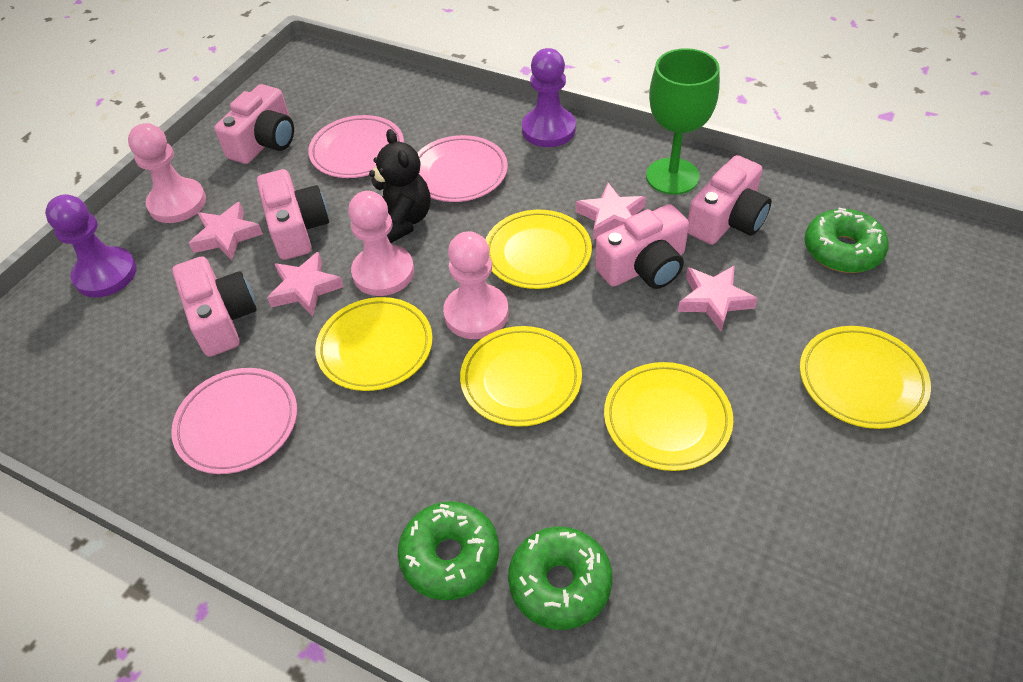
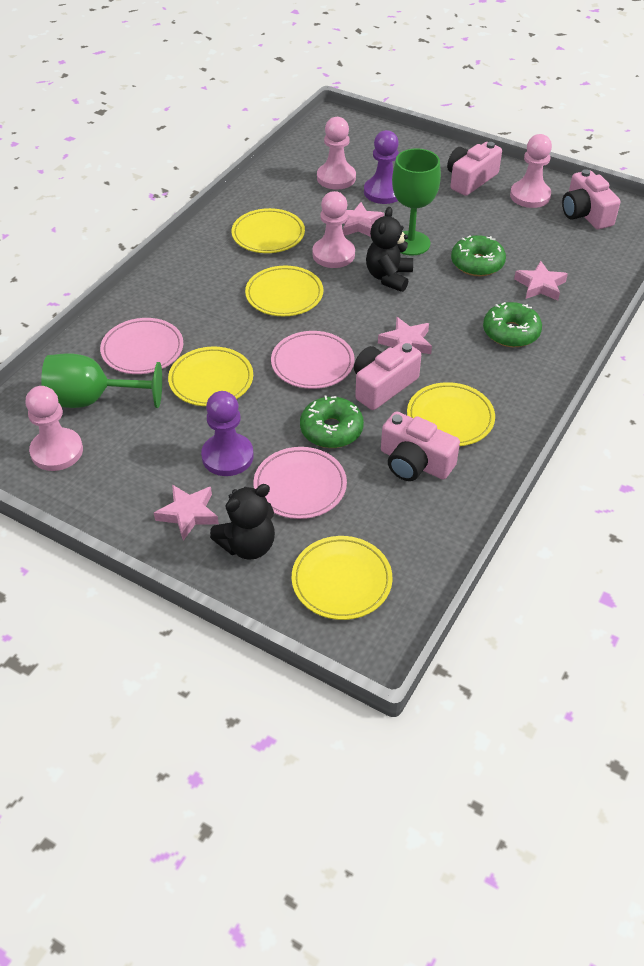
black teddy bear: [369,129,431,243] = 1 -> [210,484,275,560] [366,207,413,292] = 2
green goblet: [646,48,720,195] = 1 -> [41,353,162,408] [392,148,441,256] = 2
pink camera: [172,256,257,357] [214,84,294,164] [257,169,329,260] [595,204,689,289] [688,155,771,245] = 5 -> [354,341,421,410] [381,411,460,481] [447,142,502,196] [562,169,620,230] = 4
pink pawn: [128,123,206,223] [348,191,414,296] [443,231,509,339] = 3 -> [25,386,83,471] [312,191,355,268] [317,117,356,190] [510,134,552,208] = 4

